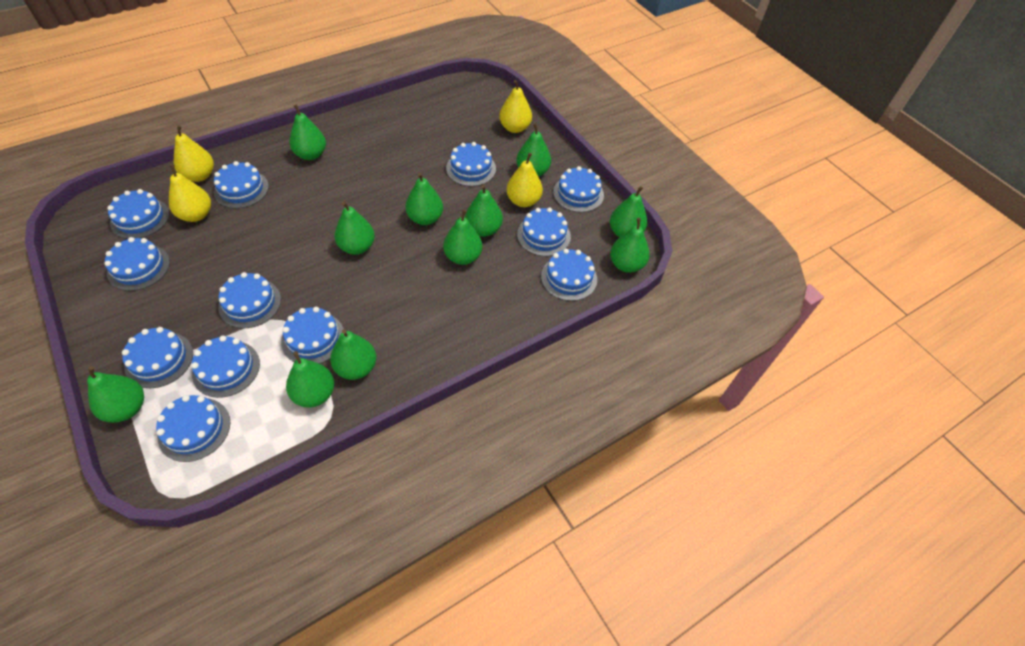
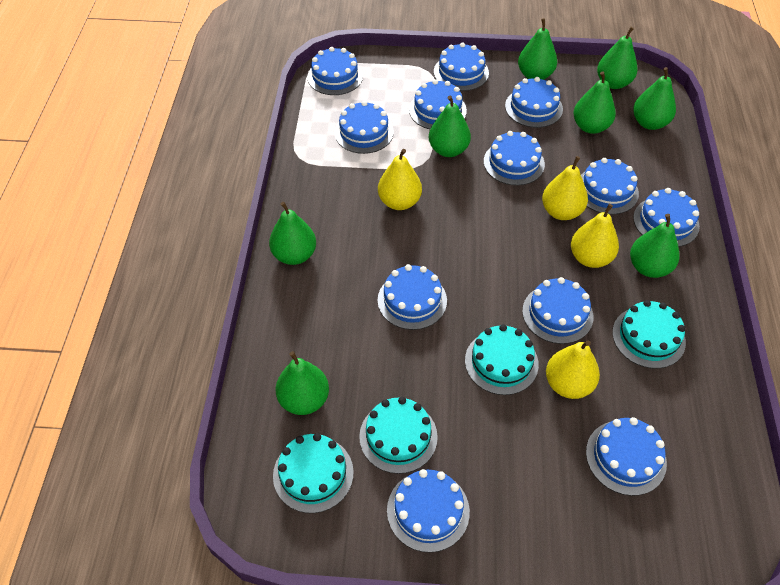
green pear: [87,366,144,423] [286,351,334,408] [289,104,326,160] [330,329,376,380] [334,202,375,255] [405,173,443,225] [443,210,482,265] [465,184,503,237] [516,123,551,177] [610,186,647,237] [610,218,650,273] = 11 -> [269,202,316,265] [275,351,329,415] [429,95,471,157] [518,18,557,80] [573,72,616,134] [597,27,638,89] [630,214,680,278] [633,67,676,130] = 8
turquoise cake: none = 0 -> [273,433,354,513] [359,397,438,474] [465,324,539,395] [612,300,686,369] = 4

